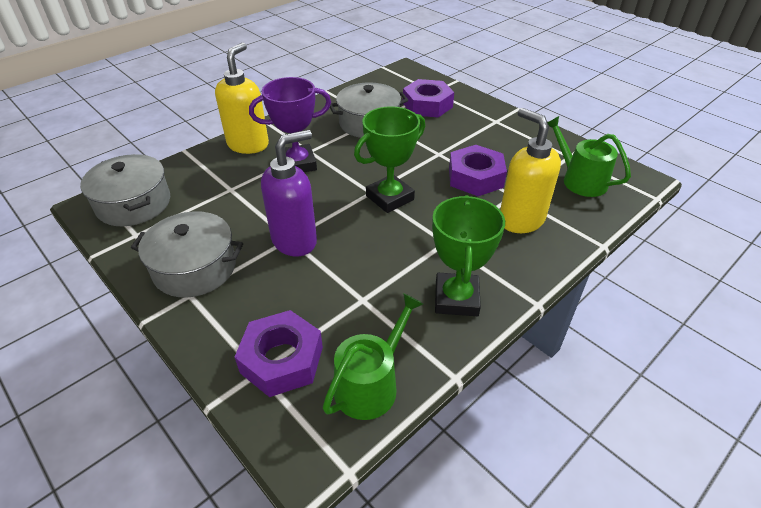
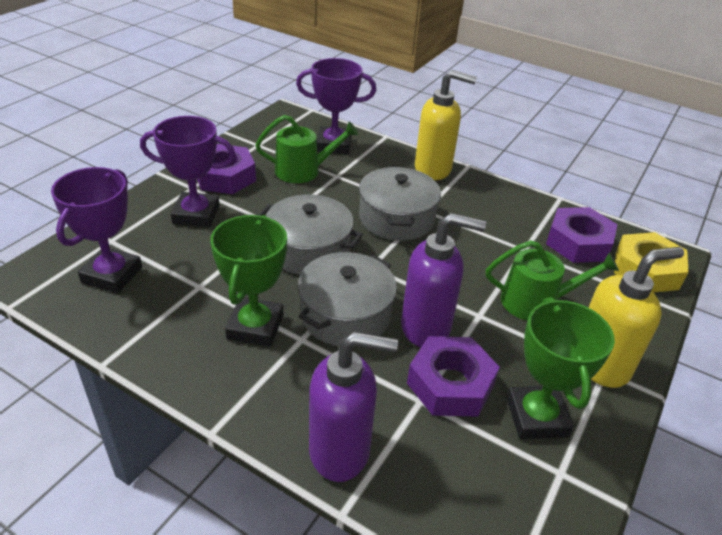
purple soap dispenser: [261,130,317,256] = 1 -> [309,332,398,482] [401,213,486,347] = 2
purple trophy: [249,77,331,172] = 1 -> [51,167,142,293] [140,116,235,227] [296,58,376,154] = 3
yellow nut: none = 0 -> [614,232,689,292] = 1

